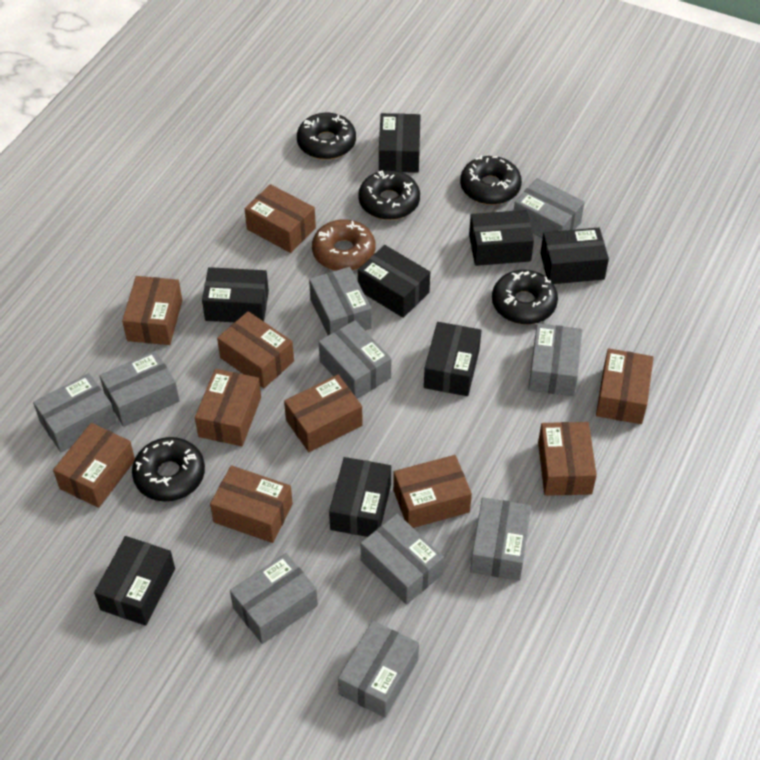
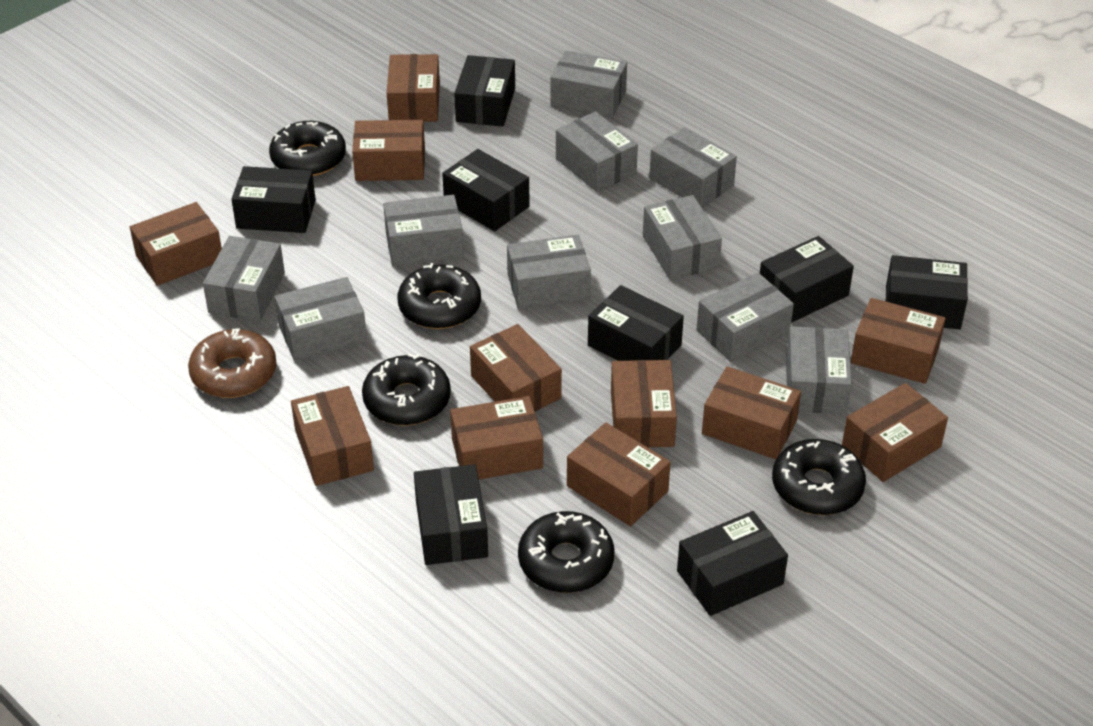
brown box: [53,423,135,508] [122,276,182,345] [195,369,261,446] [210,465,293,543] [217,311,294,388] [245,184,316,253] [284,374,363,452] [393,455,472,528] [538,422,597,496] [596,348,654,424] = 10 -> [130,202,222,286] [291,386,374,486] [352,120,425,181] [387,54,440,122] [450,396,543,479] [470,324,562,411] [567,422,671,526] [611,360,677,448] [702,366,801,459] [842,383,948,482] [851,298,946,384] = 11

